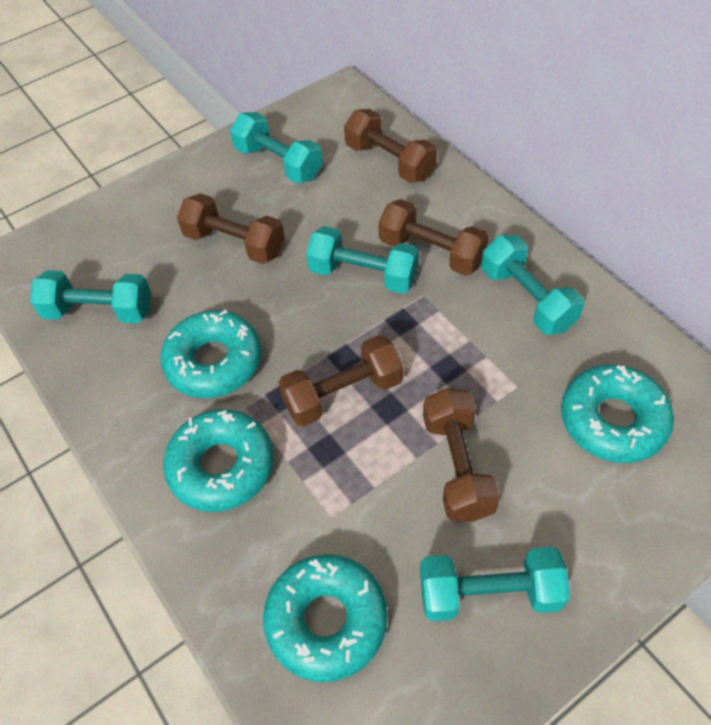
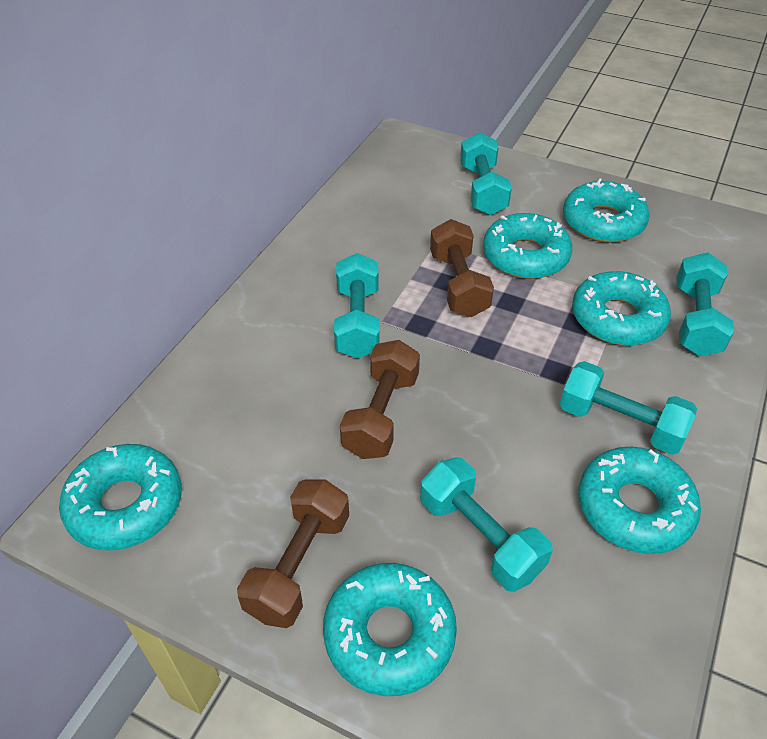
brown dumbbell: [177,193,285,264] [278,335,403,427] [344,109,437,183] [378,199,489,276] [423,388,500,522] = 5 -> [237,479,349,628] [340,340,420,459] [430,219,494,317] = 3
turquoise donut: [160,310,262,398] [163,409,274,512] [263,554,388,682] [561,364,674,463] = 4 -> [59,444,182,551] [323,563,457,696] [483,213,572,279] [563,178,650,243] [572,271,671,346] [578,447,701,554] = 6

